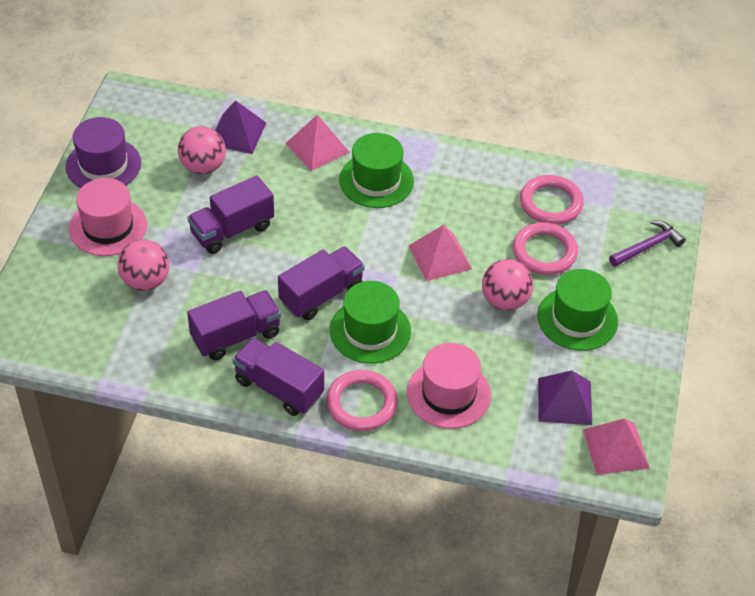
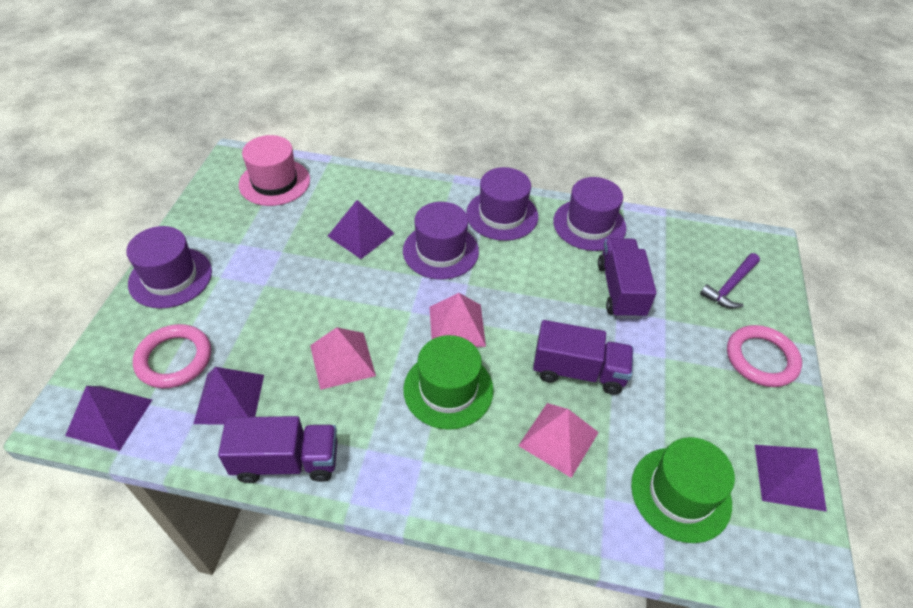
green hat: [330,281,411,364] [339,133,414,208] [537,269,618,351] = 3 -> [403,335,494,430] [631,437,735,543] = 2
pink ball: [117,239,169,291] [178,126,226,174] [482,259,533,310] = 3 -> none = 0
pink hat: [69,178,147,256] [407,343,491,429] = 2 -> [239,135,310,206] = 1
pink ring: [326,370,398,431] [513,222,578,275] [520,175,584,225] = 3 -> [133,324,211,388] [727,325,802,387] = 2
purple hat: [66,117,141,188] = 1 -> [126,226,212,308] [403,202,479,279] [466,167,538,241] [553,177,626,251] = 4
purple pyramid: [215,100,266,154] [538,371,592,425] = 2 -> [65,386,152,451] [193,367,264,425] [328,200,395,259] [755,445,827,512] = 4
purple truck: [187,175,274,254] [187,290,281,360] [233,338,324,416] [278,246,365,320] = 4 -> [218,416,337,483] [533,320,633,395] [598,238,657,319] = 3

